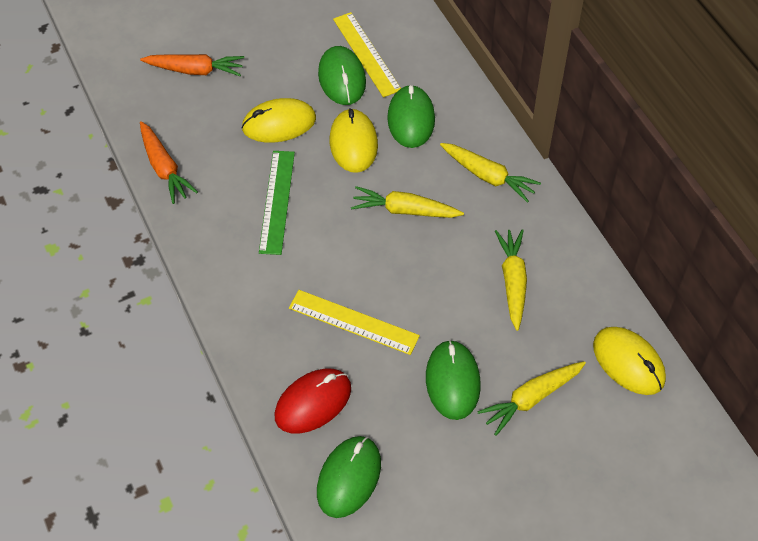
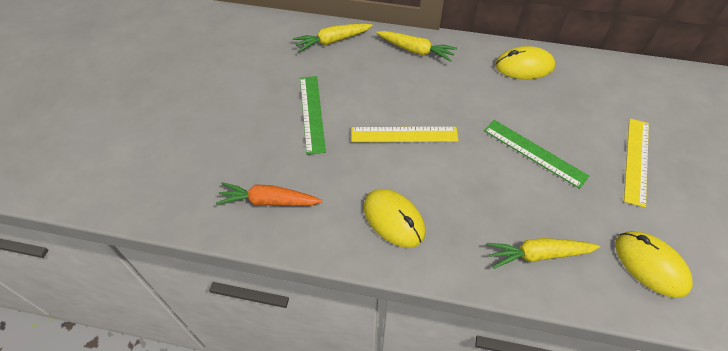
green mouse: [317,436,381,518] [318,46,366,105] [387,85,435,148] [426,340,481,420] = 4 -> none = 0
green ruler: [259,151,295,255] = 1 -> [300,76,326,155] [484,120,589,189] = 2
orange carrot: [140,54,244,77] [140,121,198,204] = 2 -> [216,182,322,206] = 1
red mouse: [274,369,351,433] = 1 -> none = 0
yellow carrot: [351,186,464,218] [440,143,541,203] [477,361,586,436] [495,229,527,331] = 4 -> [293,24,373,52] [376,31,457,62] [486,238,600,269] = 3

